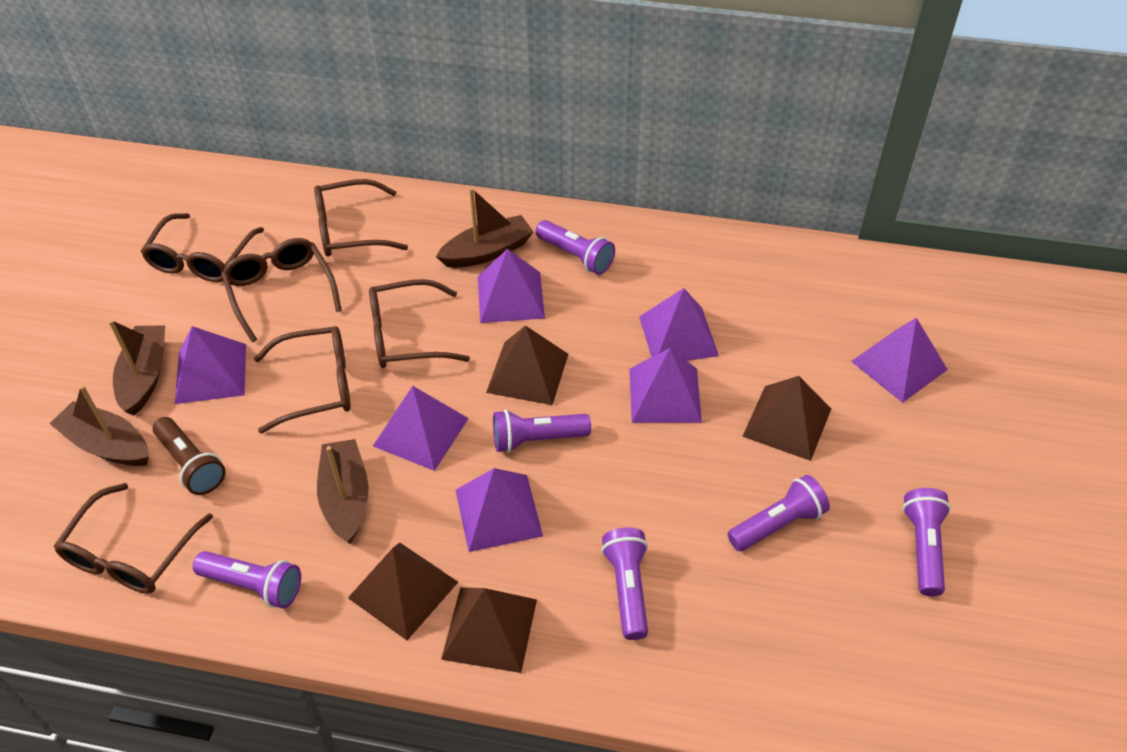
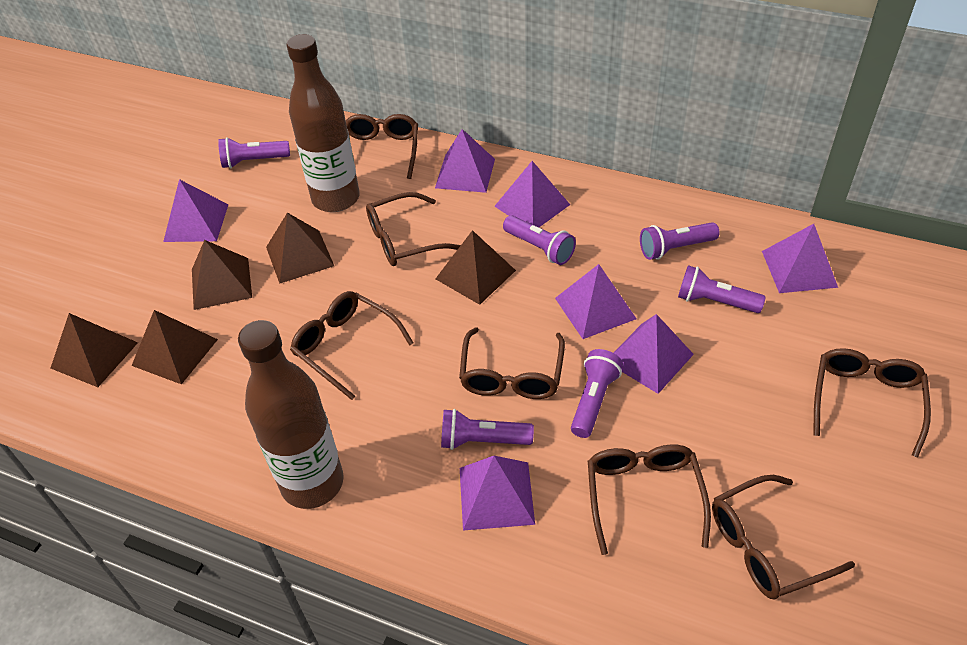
brown boat: [50,385,149,466] [109,320,165,416] [317,439,369,544] [436,187,534,268] = 4 -> none = 0
brown bottle: none = 0 -> [238,320,344,509] [286,34,360,212] = 2
brown flashlight: [153,417,226,495] = 1 -> none = 0
brown glasses: [54,483,213,594] [140,213,264,282] [221,238,342,342] [254,326,351,434] [314,179,408,257] [369,279,470,368] = 6 -> [290,291,414,400] [346,114,418,179] [366,192,461,266] [459,327,565,399] [588,445,711,555] [712,475,855,599] [813,348,931,458] = 7
brown pyramid: [348,543,458,640] [441,587,537,673] [486,325,568,405] [742,376,831,461] = 4 -> [51,313,138,387] [132,310,218,384] [192,240,252,310] [266,213,334,283] [435,230,516,305] = 5

